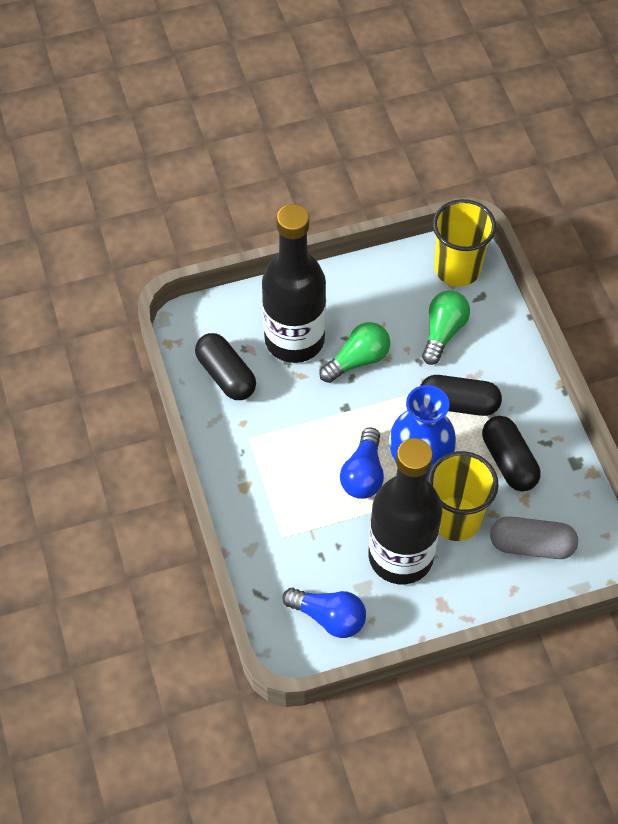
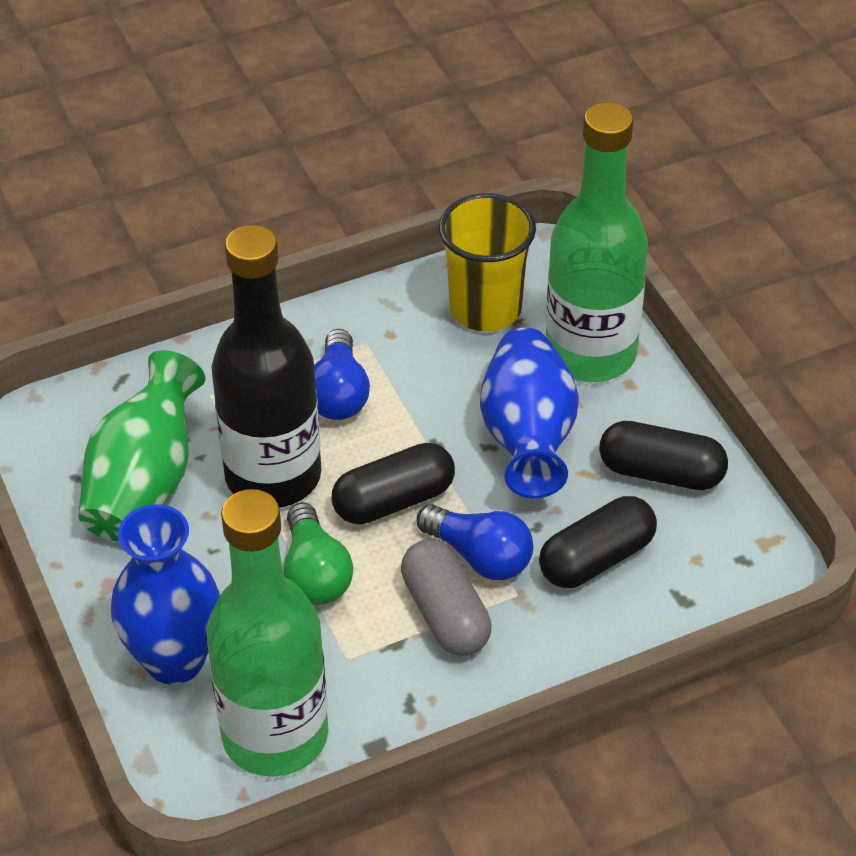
black bottle: [262,204,326,363] [369,438,442,584] = 2 -> [212,225,321,508] = 1
blue vase: [389,385,456,481] = 1 -> [111,504,220,684] [480,328,579,498] = 2
green bottle: none = 0 -> [207,489,329,777] [546,102,648,382] = 2
green light bulb: [319,322,390,383] [422,290,470,365] = 2 -> [284,503,353,605] = 1
green vase: none = 0 -> [78,350,206,542] = 1
yellow cup: [428,451,499,541] [433,199,496,287] = 2 -> [439,193,536,331] = 1

